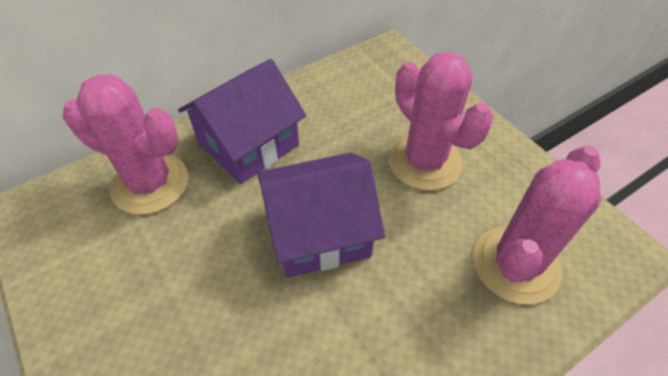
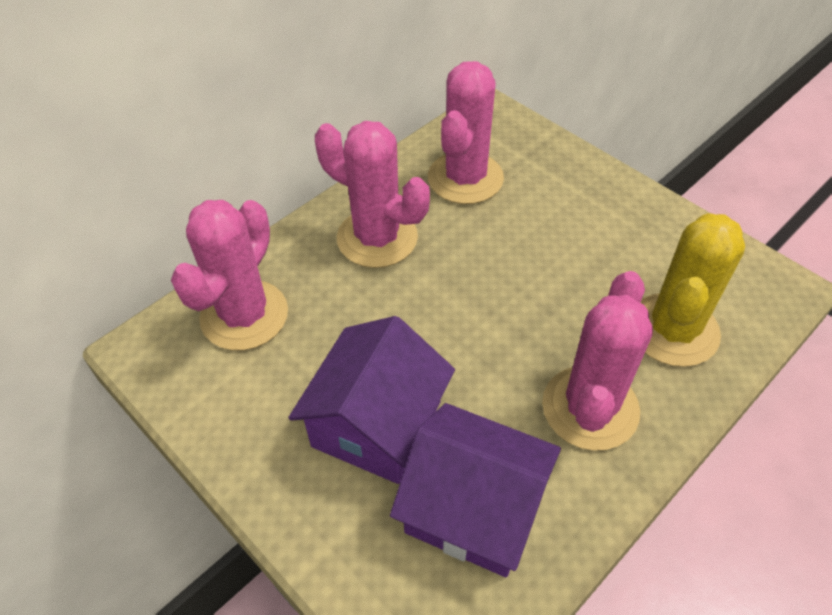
pink cactus: [63,74,189,215] [388,52,494,191] [473,146,601,304] = 3 -> [171,200,288,350] [315,121,430,268] [428,61,504,204] [542,271,653,451] = 4
yellow cactus: none = 0 -> [641,213,745,367] = 1

